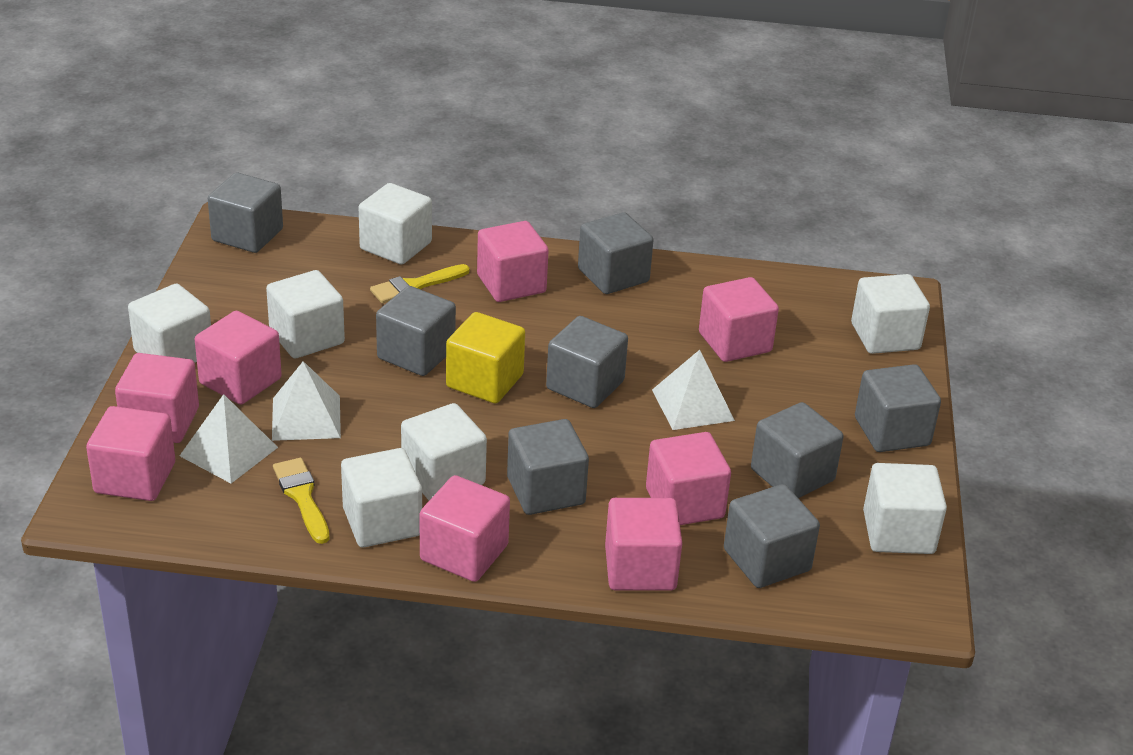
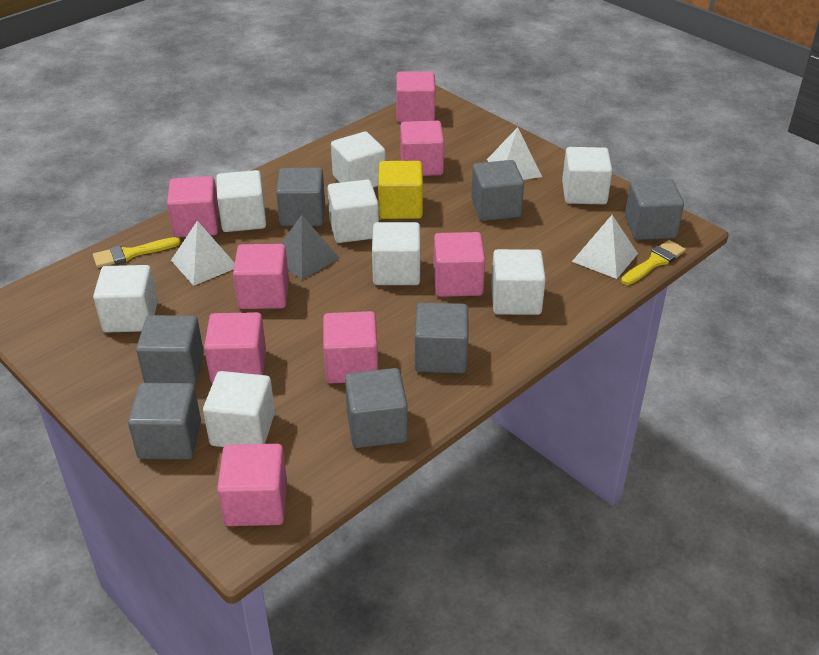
grey cube: [208,173,283,253] [376,286,456,376] [507,419,589,515] [546,316,628,408] [578,212,653,294] [724,484,820,588] [751,402,844,498] [855,364,941,452] = 8 -> [128,383,201,460] [136,315,204,386] [276,168,325,227] [345,368,408,448] [415,303,468,373] [471,160,524,221] [625,179,684,240] = 7
grey pyramid: none = 0 -> [281,215,340,280] = 1
white cube: [128,283,211,363] [266,270,345,358] [341,448,422,548] [358,183,432,264] [401,403,487,500] [851,274,930,354] [863,463,947,554] = 7 -> [93,265,158,333] [203,371,275,447] [216,170,266,232] [327,180,379,243] [331,132,386,188] [372,222,421,285] [491,249,546,315] [562,147,612,204] = 8

